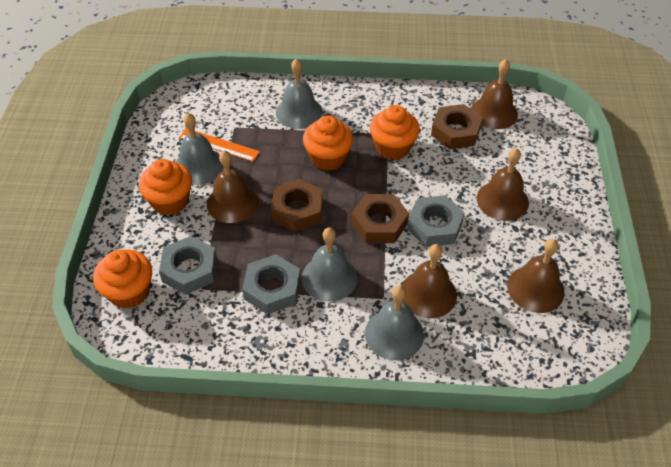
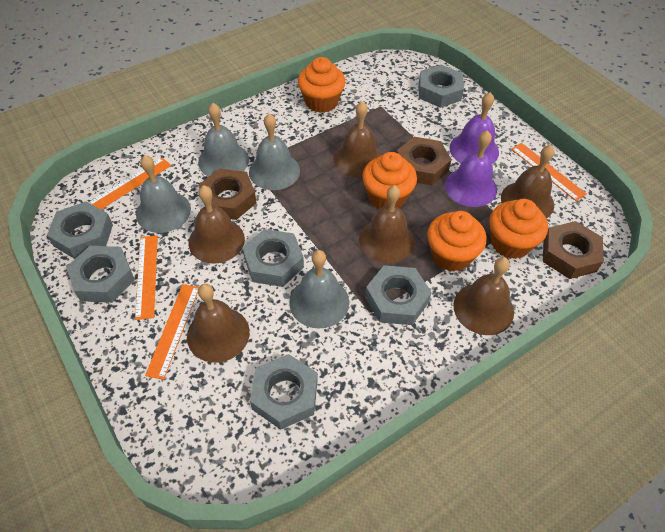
brown bell: [207,150,259,223] [401,244,457,318] [471,59,518,129] [477,148,529,221] [507,239,565,313] = 5 -> [187,284,250,363] [189,185,245,264] [333,101,382,177] [359,185,415,263] [453,257,514,335] [501,145,554,218] = 6
grey nut: [159,236,217,295] [242,254,300,315] [407,195,465,247] = 3 -> [47,202,113,259] [66,246,135,303] [242,229,304,287] [250,354,318,430] [365,265,432,325] [419,65,464,108] = 6
orange ruler: [179,128,260,162] = 1 -> [88,158,171,209] [135,235,158,320] [145,284,199,380] [511,143,587,201] = 4
purple bell: none = 0 -> [445,130,497,207] [449,92,499,164] = 2

